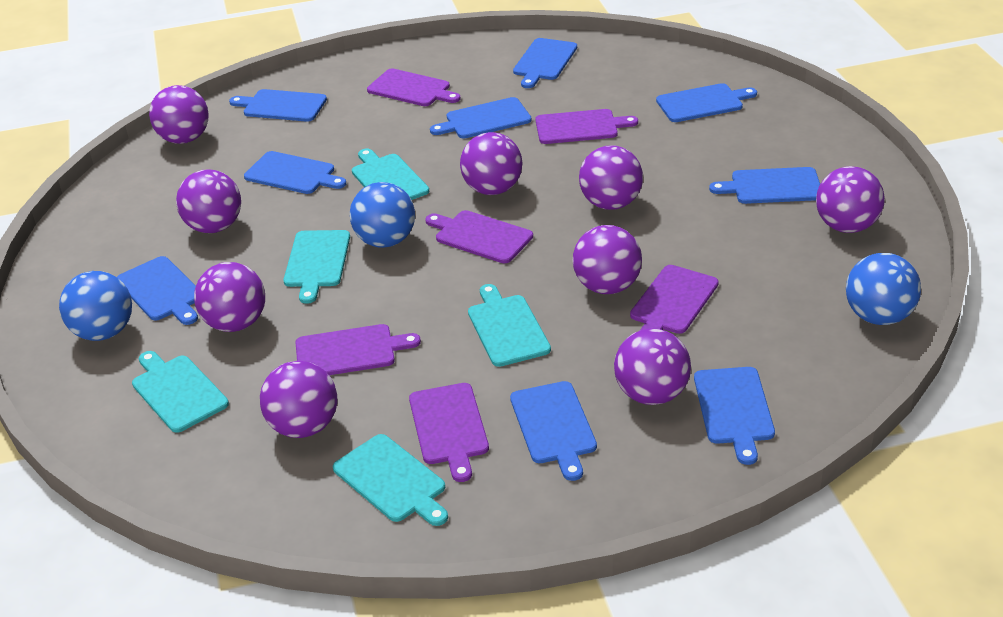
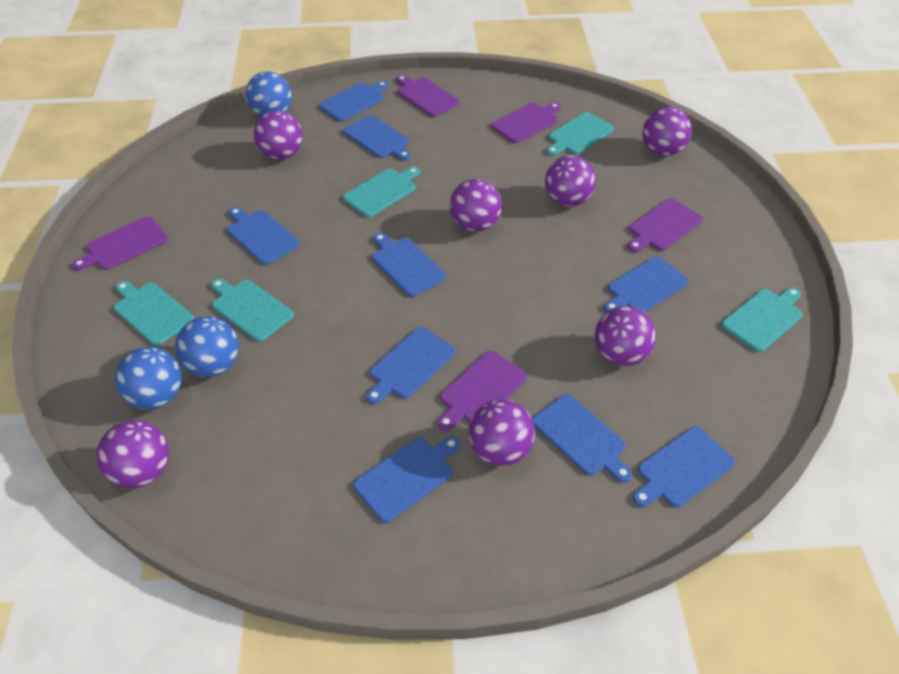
purple ball: [149,85,209,144] [176,170,241,233] [194,262,265,332] [260,361,337,438] [460,132,523,195] [573,225,642,294] [579,145,643,210] [614,328,691,405] [816,166,885,233] = 9 -> [97,420,169,488] [254,111,302,160] [450,179,502,232] [469,399,535,466] [545,155,596,207] [595,306,656,366] [643,107,692,156] = 7
purple cutting board: [295,324,421,375] [367,69,461,106] [409,383,489,482] [425,210,533,263] [535,109,638,144] [630,265,719,334] = 6 -> [72,216,168,270] [396,75,459,117] [438,351,527,431] [491,102,561,143] [628,198,703,252] = 5

